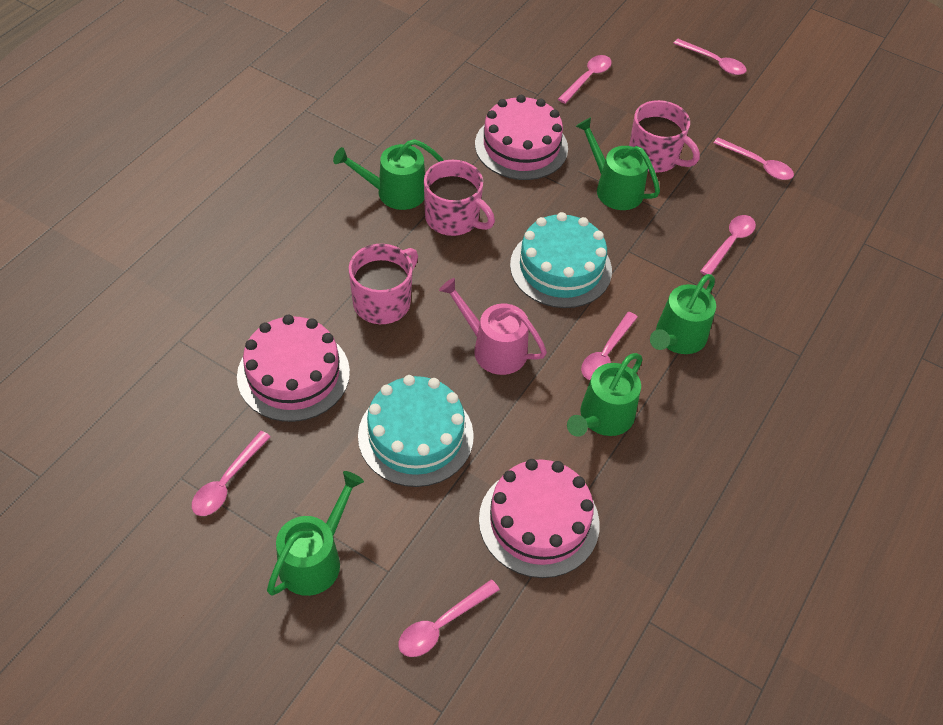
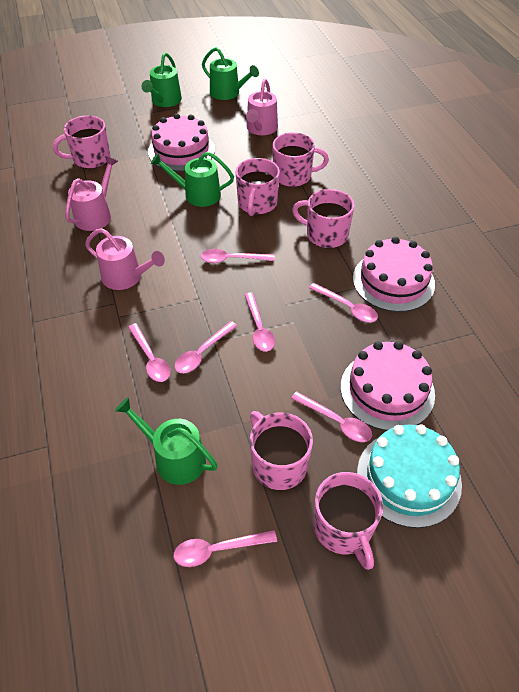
green watering can: [267,471,364,596] [333,139,444,210] [567,353,642,437] [576,117,660,210] [650,274,716,354] = 5 -> [115,397,218,485] [141,52,182,107] [151,152,234,207] [202,47,259,100] = 4
pink mug: [349,244,418,324] [424,160,495,236] [629,100,700,173] = 3 -> [53,115,110,169] [236,158,280,216] [250,411,313,490] [272,132,329,187] [292,189,354,248] [313,472,383,570] = 6
pink watering can: [439,278,547,375] = 1 -> [65,156,118,231] [85,228,165,290] [246,79,278,135] = 3
turquoise cake: [358,375,474,487] [510,212,612,308] = 2 -> [357,424,462,528] = 1

